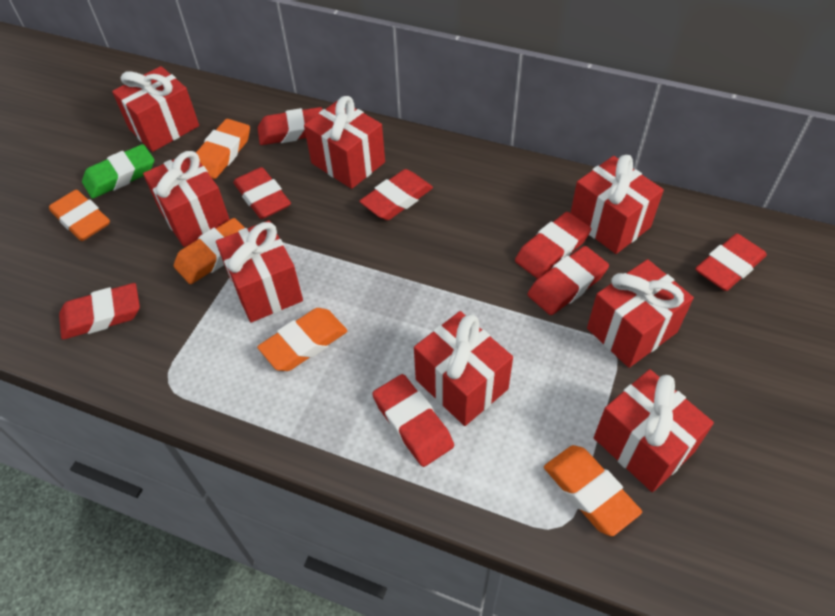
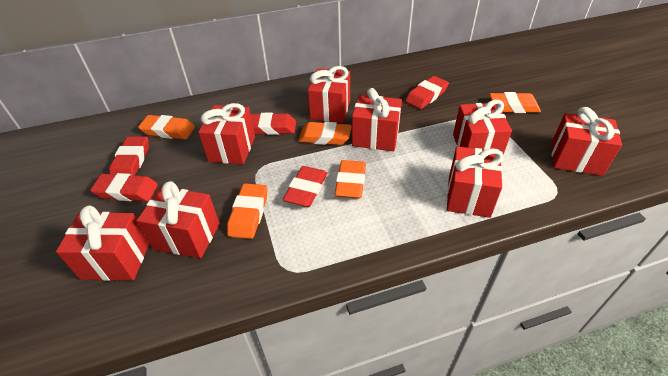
green eraser: [82,144,154,199] = 1 -> none = 0
red eraser: [59,283,140,340] [233,167,291,219] [258,107,323,145] [359,169,433,220] [372,374,454,467] [515,212,591,279] [528,246,609,315] [695,234,767,291] = 8 -> [90,173,158,201] [109,136,149,176] [251,113,296,135] [283,166,327,207] [405,76,449,109] = 5

